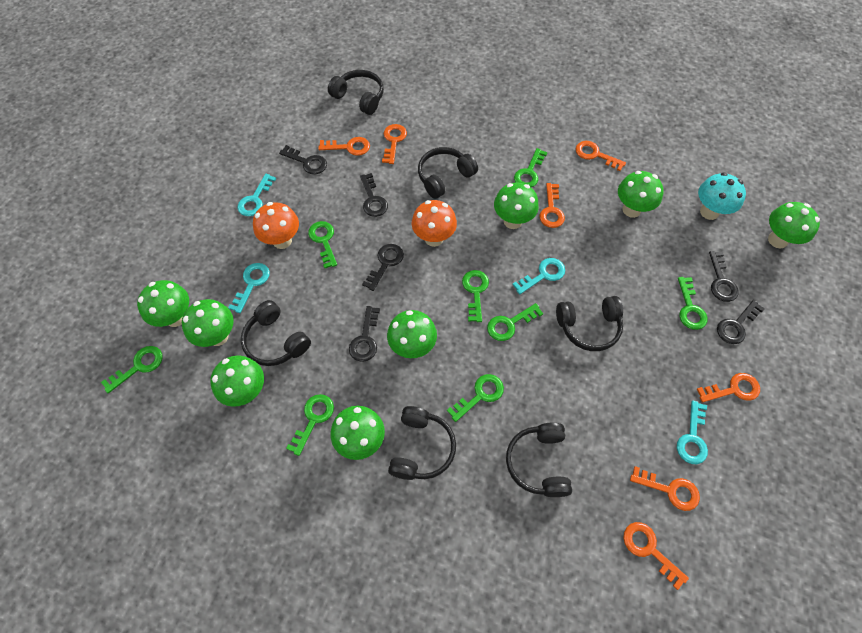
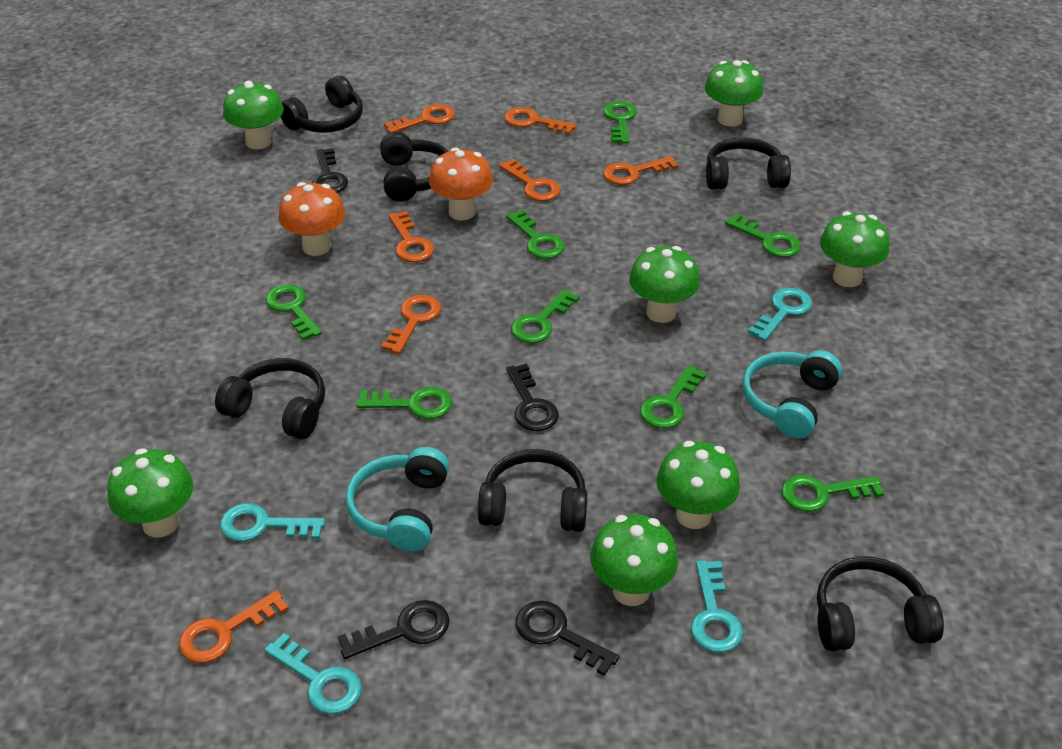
black key: [279,145,327,175] [349,306,380,362] [360,173,388,217] [362,244,404,291] [709,251,739,302] [717,300,765,344] = 6 -> [312,148,348,193] [338,600,449,659] [506,363,559,431] [516,601,620,676] = 4
green mushroom: [137,280,189,327] [182,299,234,347] [210,355,264,407] [331,406,385,460] [387,310,437,358] [494,183,539,229] [618,171,664,218] [768,202,820,249] = 8 -> [107,448,193,538] [223,81,284,149] [590,514,678,606] [629,246,700,323] [656,441,740,529] [705,60,763,127] [820,211,889,287] = 7
turquoise headphones: none = 0 -> [346,447,449,552] [742,350,842,439] = 2
turquoise mushroom: [698,172,746,220] = 1 -> none = 0

